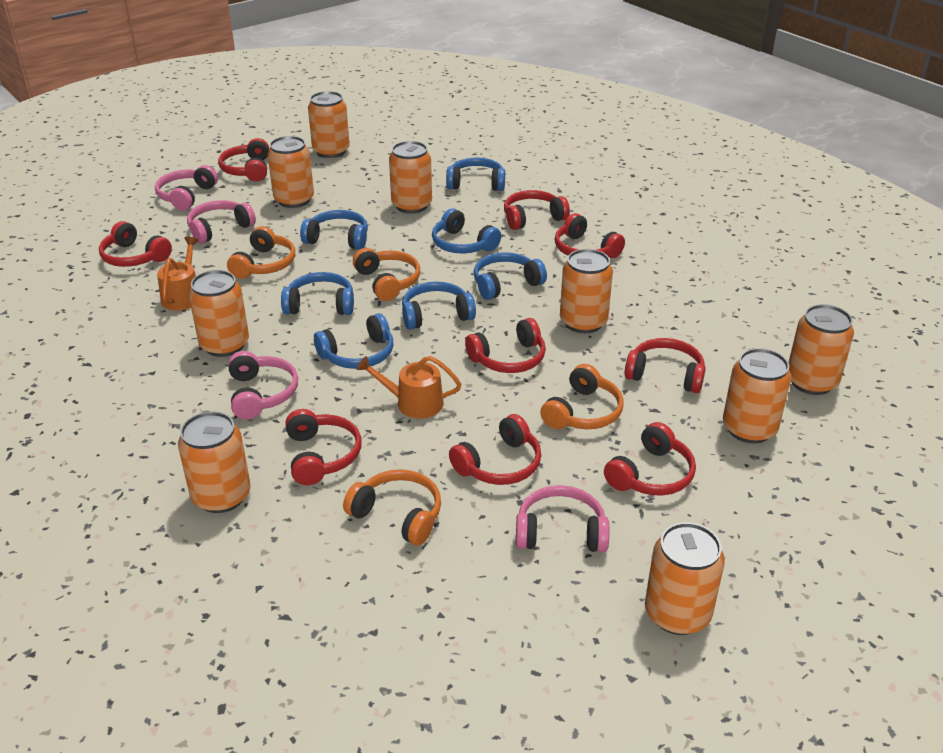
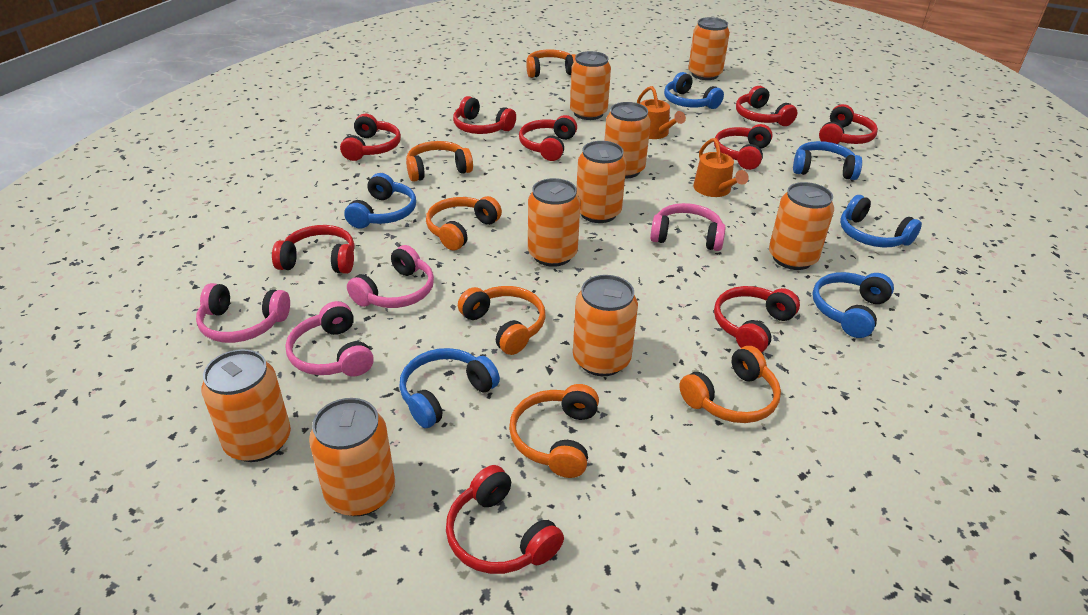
blue headphones: [281,272,354,315] [300,210,368,250] [314,313,393,369] [402,282,476,330] [432,208,501,254] [446,158,505,191] [474,252,547,300] = 7 -> [344,173,416,229] [399,348,500,428] [664,72,724,109] [793,141,862,180] [812,272,894,338] [840,195,922,247] = 6
orange headphones: [227,226,295,279] [343,469,441,546] [353,248,420,301] [540,364,624,429] = 4 -> [406,141,473,182] [426,196,502,250] [458,286,545,355] [509,384,599,478] [526,49,576,78] [679,346,781,423] = 6

